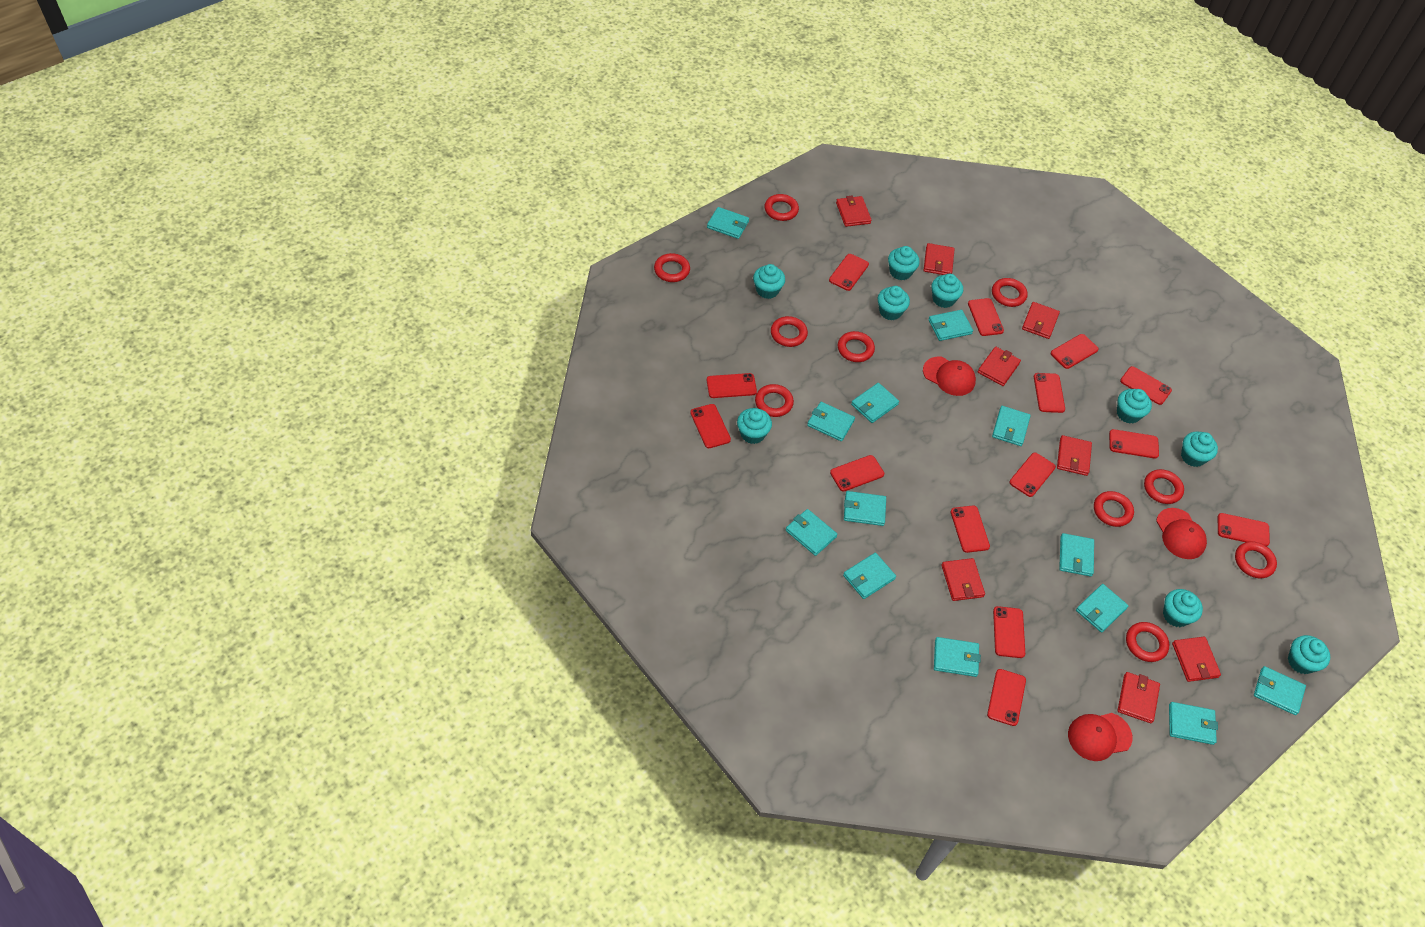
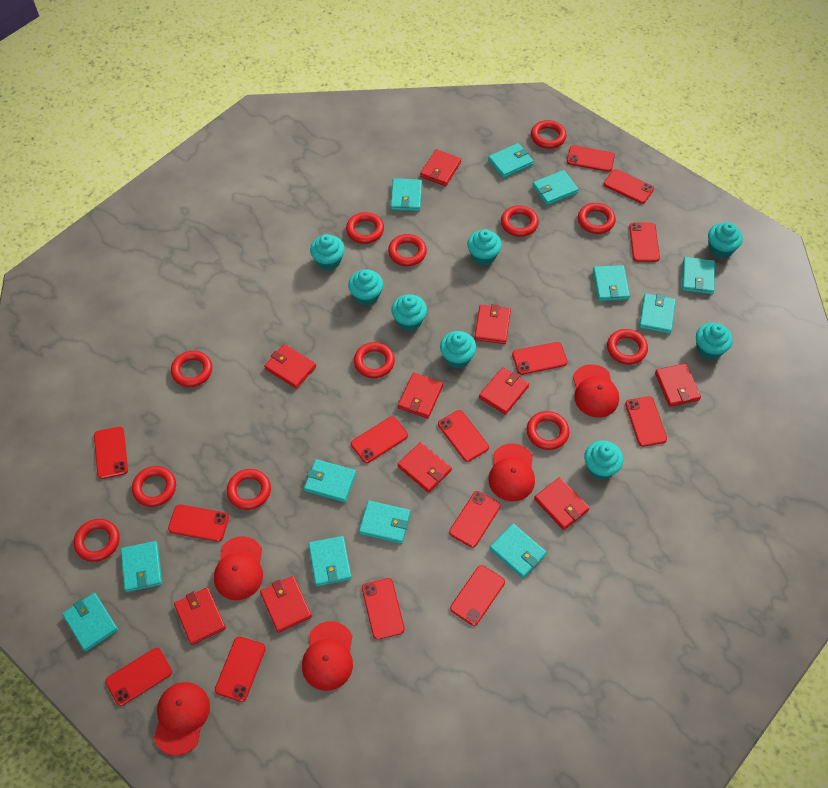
red cap: [923,357,976,396] [1068,713,1132,761] [1156,508,1207,559] = 3 -> [154,682,210,756] [214,536,263,600] [302,621,353,691] [488,443,535,501] [573,364,619,417] = 5
red ring: [654,253,690,282] [755,384,794,417] [764,194,799,221] [771,316,808,347] [838,331,875,362] [992,278,1028,307] [1094,491,1134,527] [1126,622,1169,662] [1144,469,1184,504] [1235,541,1277,578] = 10 -> [74,519,120,562] [132,466,176,507] [171,351,212,387] [227,469,271,510] [346,212,384,244] [354,342,395,378] [388,234,427,266] [501,205,539,237] [527,411,570,450] [531,120,567,149] [578,203,616,234] [607,329,648,365] = 12
red wallet: [836,196,872,227] [924,243,955,275] [941,558,985,601] [978,346,1021,386] [1022,302,1060,339] [1057,435,1092,476] [1117,672,1160,723] [1172,637,1221,682] = 8 -> [174,587,226,645] [260,576,312,633] [264,344,316,389] [397,442,452,493] [398,373,443,418] [420,149,461,186] [474,304,511,344] [479,367,529,415] [534,477,590,530] [655,363,701,407] = 10
turquoise cupcake: [737,408,772,444] [753,264,785,299] [878,286,910,320] [888,246,920,280] [931,274,963,308] [1117,389,1152,423] [1163,589,1203,627] [1181,432,1218,467] [1288,635,1330,674] = 9 -> [310,234,345,270] [348,269,383,306] [391,294,427,331] [440,331,477,368] [467,229,502,266] [584,440,623,480] [696,323,733,360] [708,222,743,258] = 8
turquoise wallet: [707,207,749,239] [786,509,837,556] [807,402,855,441] [843,553,896,599] [844,491,886,526] [851,383,899,423] [928,310,973,341] [934,637,981,677] [992,406,1031,446] [1059,533,1094,577] [1076,584,1128,633] [1169,702,1218,745] [1254,666,1306,715] = 13 -> [62,593,118,652] [121,541,162,592] [304,459,356,502] [308,536,352,586] [359,501,411,544] [390,178,422,211] [488,143,534,178] [489,524,547,578] [532,170,579,205] [593,265,630,301] [639,293,676,334] [682,257,715,294] = 12

